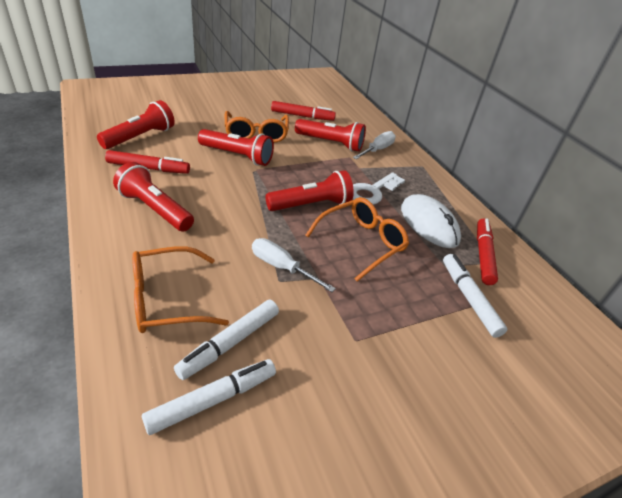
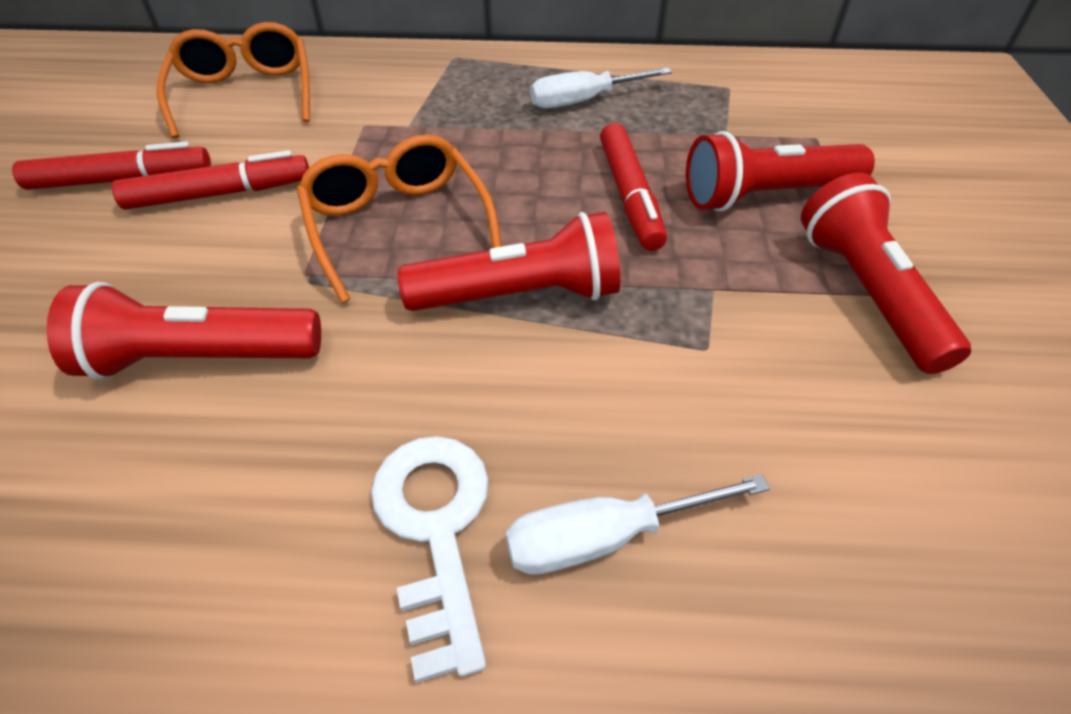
orange glasses: [132,246,229,333] [225,111,289,143] [305,197,409,282] = 3 -> [156,22,310,138] [297,134,502,303] = 2
red flashlight: [97,100,175,149] [113,162,194,232] [198,129,274,166] [265,170,354,211] [295,119,366,152] = 5 -> [47,282,321,380] [397,212,620,311] [686,131,875,212] [801,173,971,374] = 4
white marker: [142,359,276,435] [174,299,279,380] [443,254,507,338] = 3 -> none = 0
white mouse: [401,194,461,248] = 1 -> none = 0

